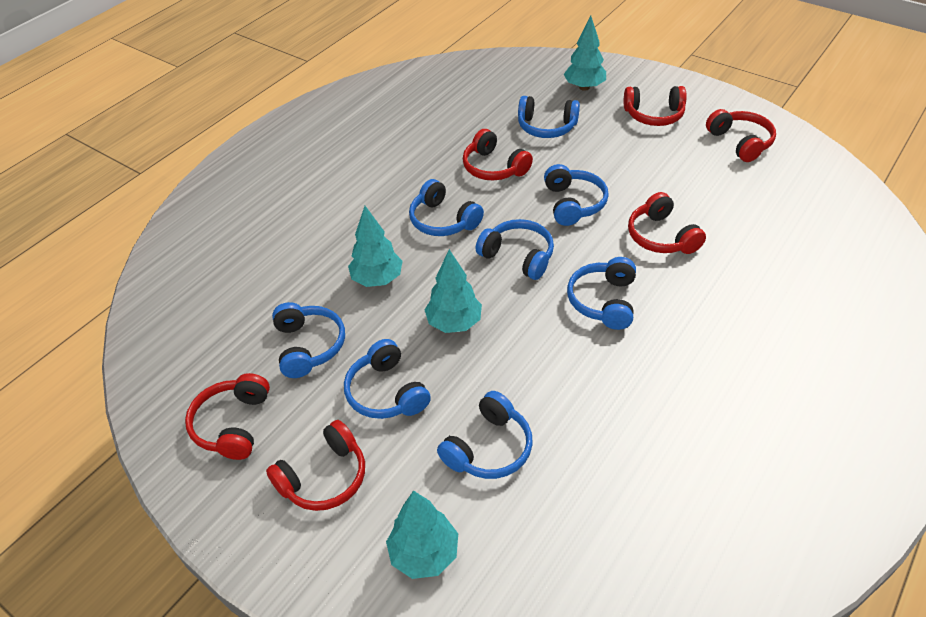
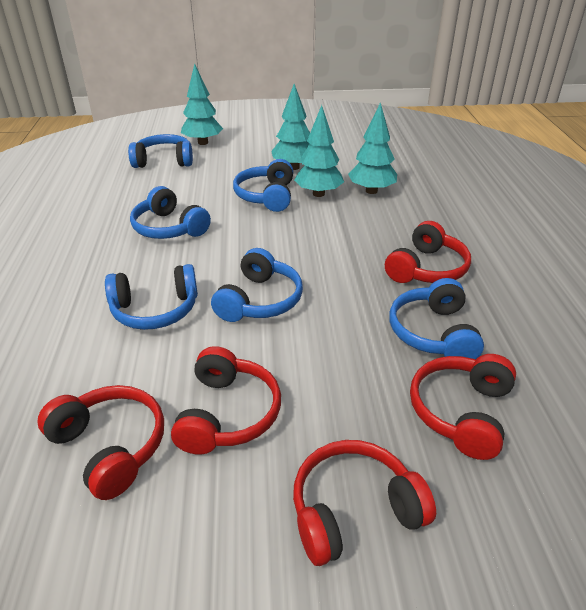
blue headphones: [272,302,345,378] [344,339,431,419] [409,179,484,236] [437,391,533,479] [476,219,554,280] [518,96,580,138] [544,164,609,226] [567,257,636,330] = 8 -> [105,264,198,330] [128,134,193,168] [130,186,211,239] [211,248,303,322] [233,159,293,212] [389,278,484,360] = 6
red headphones: [185,373,270,460] [266,420,365,511] [463,129,533,181] [624,86,687,126] [628,192,706,254] [706,109,776,162] = 6 -> [37,385,164,500] [171,346,281,455] [293,440,436,566] [385,221,471,283] [410,354,516,460] = 5

